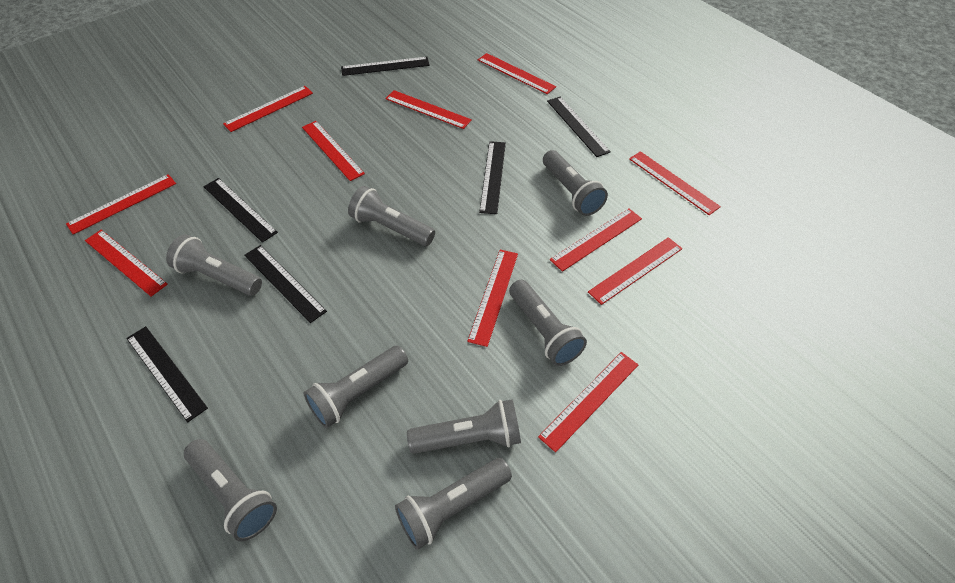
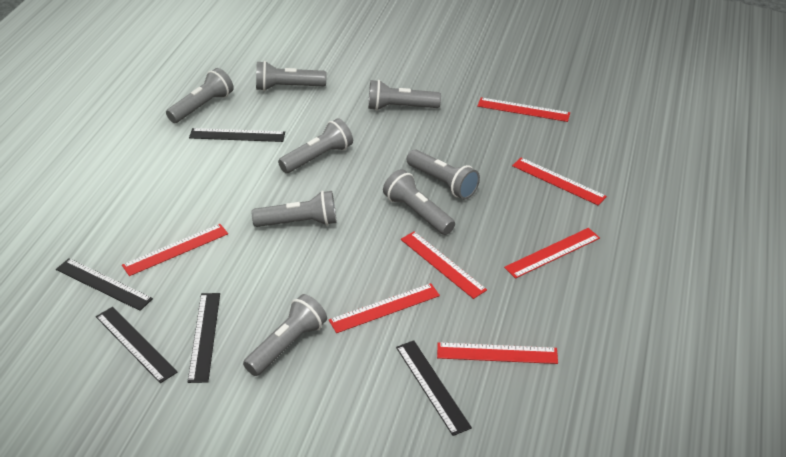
black ruler: [126,326,208,422] [203,178,278,242] [244,245,327,323] [341,57,430,76] [479,141,506,214] [547,96,611,157] = 6 -> [56,258,153,311] [96,307,177,383] [188,293,220,383] [189,128,285,142] [396,340,472,436] = 5
red ruler: [66,174,176,235] [85,230,168,297] [223,86,313,132] [302,121,365,181] [385,90,472,129] [467,250,518,347] [478,53,556,94] [538,352,638,452] [550,208,642,272] [588,237,682,305] [629,151,721,215] = 11 -> [122,224,228,276] [329,283,440,333] [401,232,487,299] [437,342,558,364] [477,98,570,122] [504,228,600,279] [512,158,607,205] = 7

